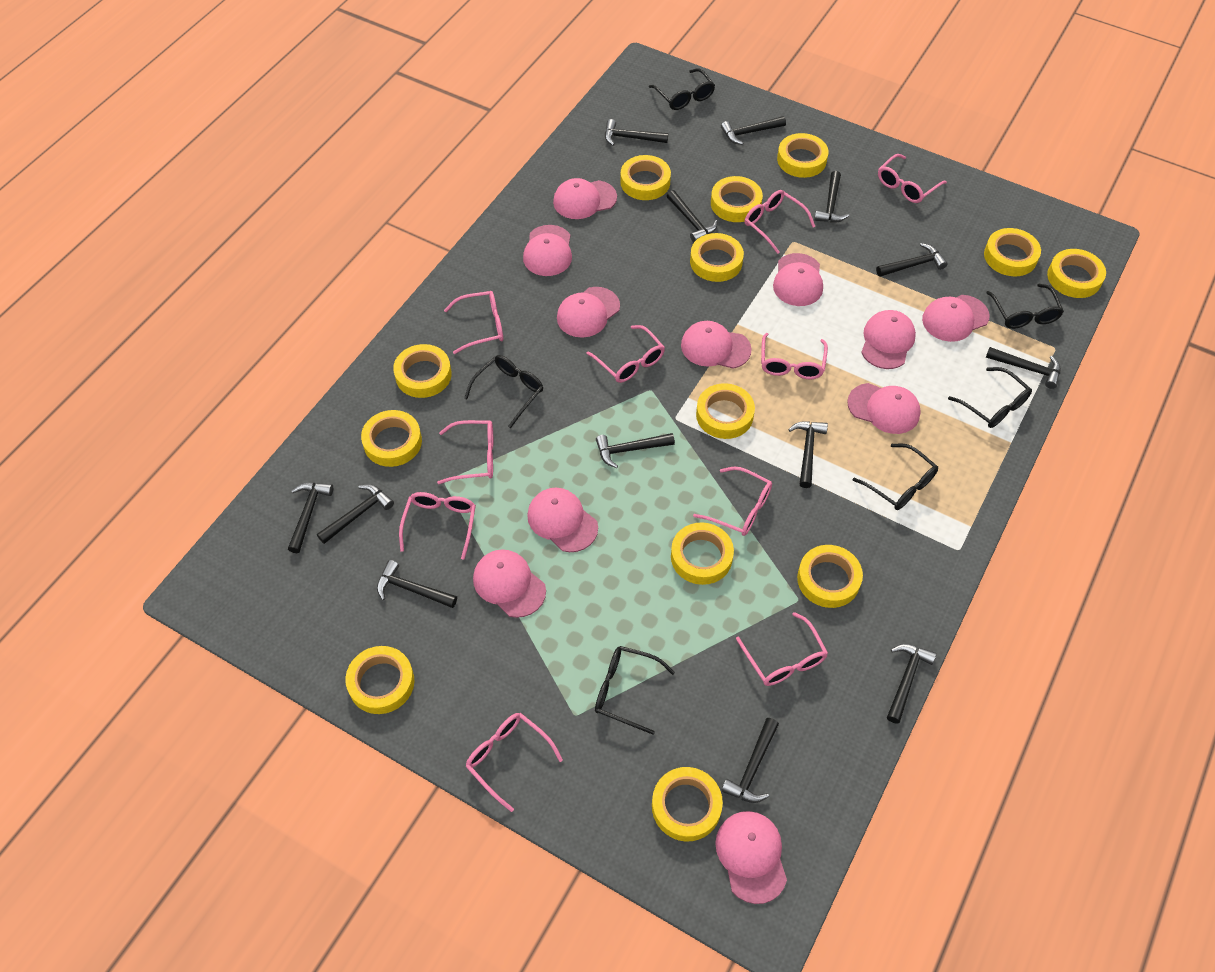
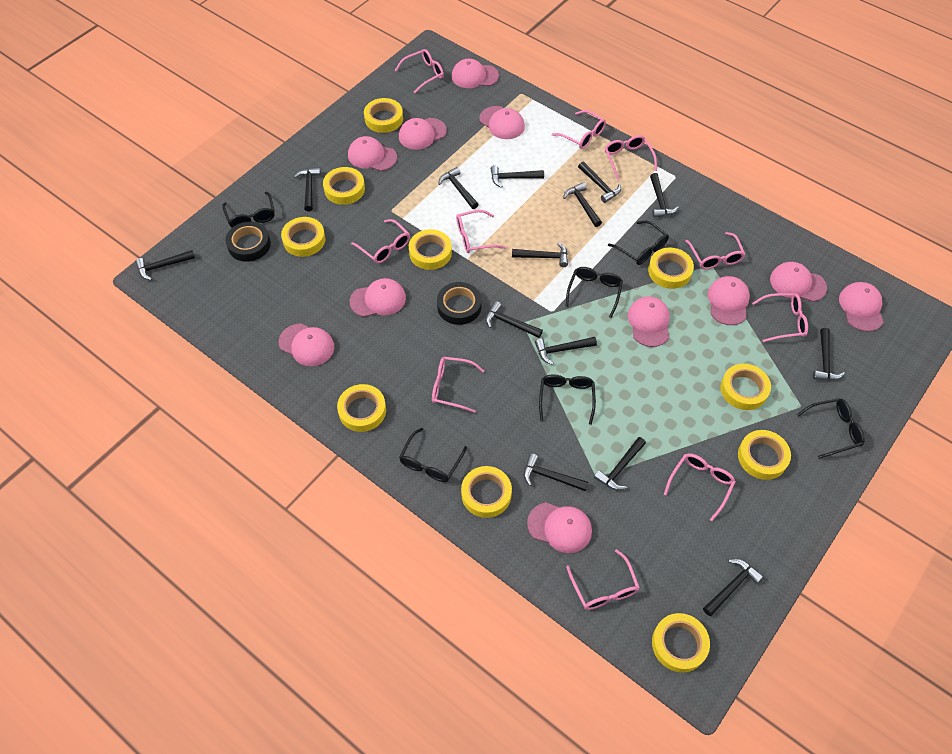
black hammer: [288,483,333,553] [317,484,394,544] [377,560,457,608] [596,433,675,468] [605,119,668,146] [667,190,717,243] [721,116,786,145] [721,718,779,803] [788,421,828,488] [814,171,849,223] [876,243,948,277] [887,644,937,724] [986,347,1060,389] = 13 -> [135,250,195,280] [294,167,321,212] [439,167,479,209] [486,301,543,338] [491,165,544,188] [512,242,568,267] [524,454,588,491] [535,337,597,365] [563,182,602,227] [578,162,621,203] [594,437,646,490] [650,173,679,218] [703,559,763,616] [813,328,845,380] = 14
black tape: none = 0 -> [226,221,271,262] [437,282,482,325] = 2
yellow tape: [345,646,414,714] [361,410,422,467] [393,344,452,398] [620,155,671,200] [652,767,723,841] [671,522,734,585] [690,233,744,282] [696,383,755,439] [711,176,763,222] [777,133,828,178] [797,545,863,608] [984,228,1041,276] [1047,249,1106,298] = 13 -> [281,217,326,257] [323,167,365,205] [337,384,386,432] [364,98,403,133] [409,229,452,270] [461,466,512,518] [648,247,694,289] [652,613,710,673] [720,364,771,410] [738,430,791,480] = 10

